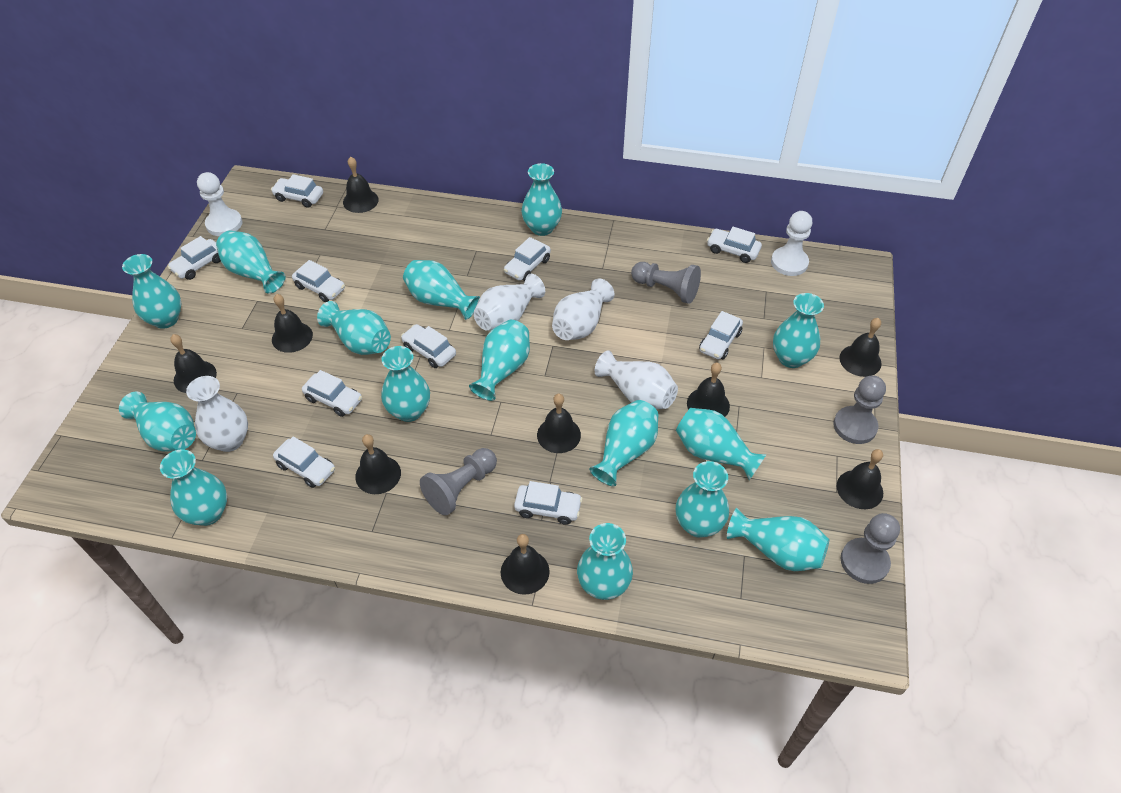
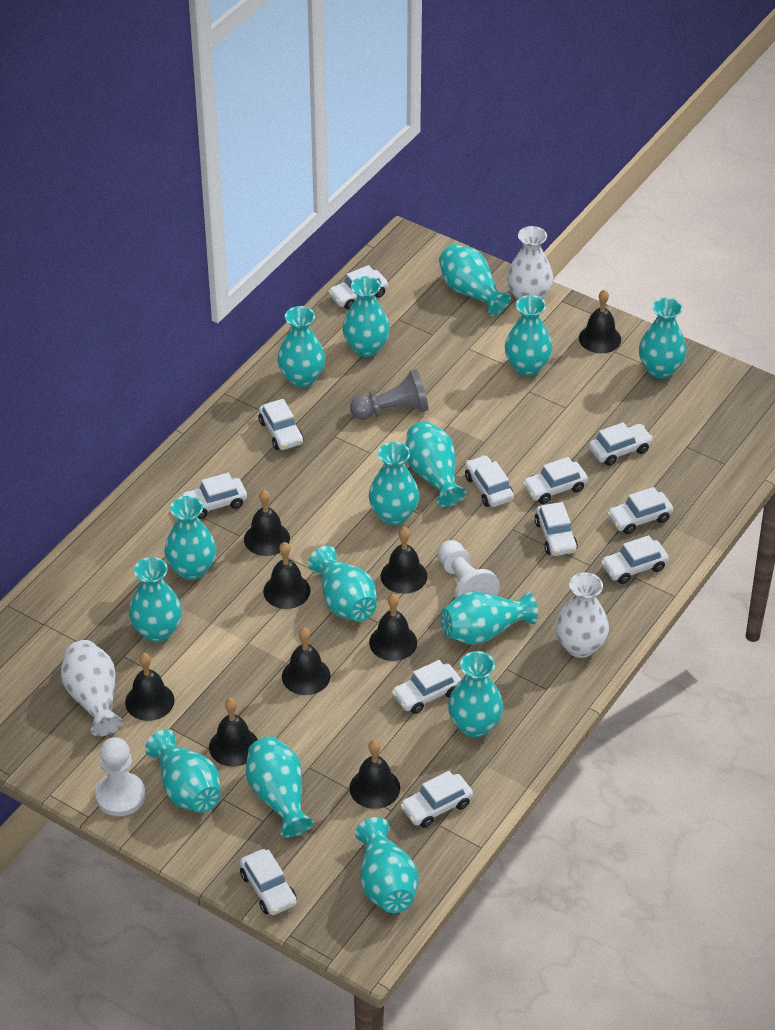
grey pawn: [420,448,497,516] [631,262,701,304] [833,375,886,444] [841,513,900,584] = 4 -> [350,369,429,420] = 1
white car: [167,236,221,280] [271,174,323,208] [273,437,335,488] [292,260,345,302] [302,370,362,417] [401,324,456,368] [504,237,551,281] [514,481,583,525] [699,311,743,360] [707,227,762,263] = 10 -> [180,473,247,519] [240,849,297,915] [259,399,304,450] [328,265,388,310] [392,660,461,714] [400,771,473,828] [465,455,514,507] [522,457,588,504] [534,502,578,556] [589,422,653,466] [601,535,669,584] [607,487,673,534] = 12
white vase: [186,376,248,452] [474,274,545,331] [552,279,614,340] [595,350,678,409] = 4 -> [61,640,123,736] [507,226,553,300] [555,572,609,658] = 3

